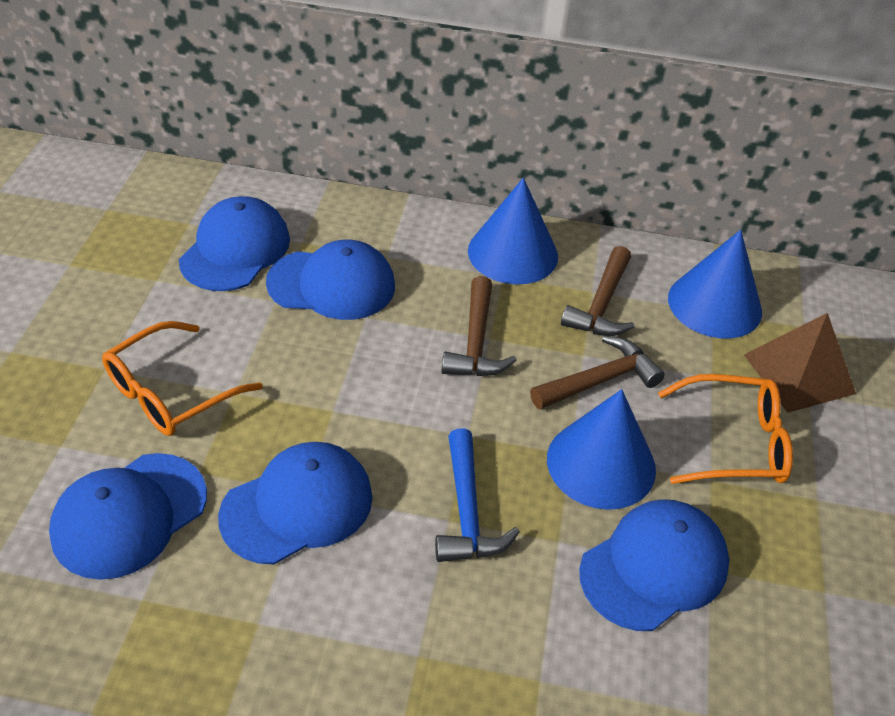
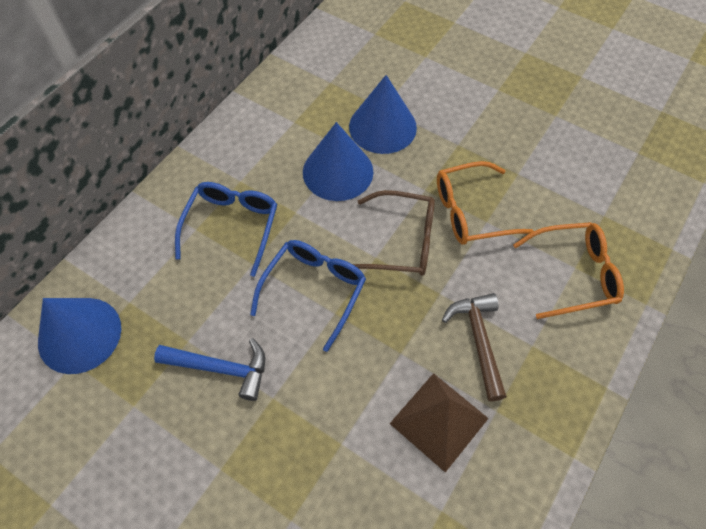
blue cap: [49,453,207,580] [179,196,290,291] [218,442,372,565] [266,240,395,320] [579,499,729,631] = 5 -> none = 0
blue glasses: none = 0 -> [175,182,277,277] [250,240,366,352] = 2
brown glasses: none = 0 -> [353,190,435,276] = 1
brown hammer: [441,276,517,376] [530,336,665,410] [561,246,634,336] = 3 -> [442,293,507,401] = 1

